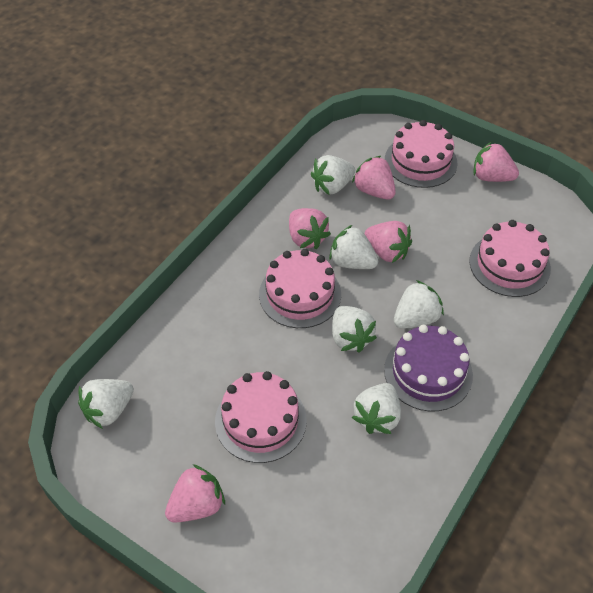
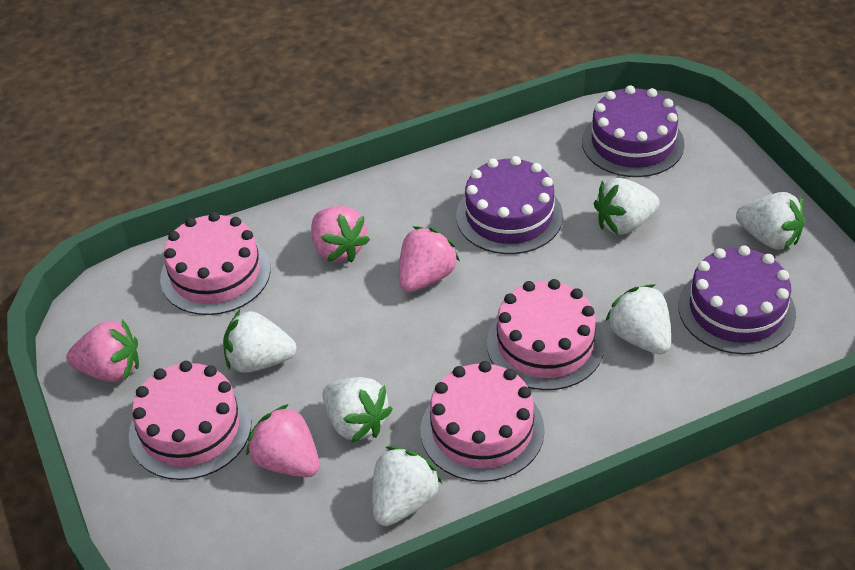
pink strawberry: [165,464,225,523] [289,208,331,249] [352,156,396,200] [365,221,412,263] [473,142,519,182] = 5 -> [67,319,139,382] [246,404,320,477] [311,206,370,262] [399,227,460,292] = 4
purple cake: [384,325,473,412] = 1 -> [456,156,563,254] [582,85,685,177] [678,246,796,354] = 3

